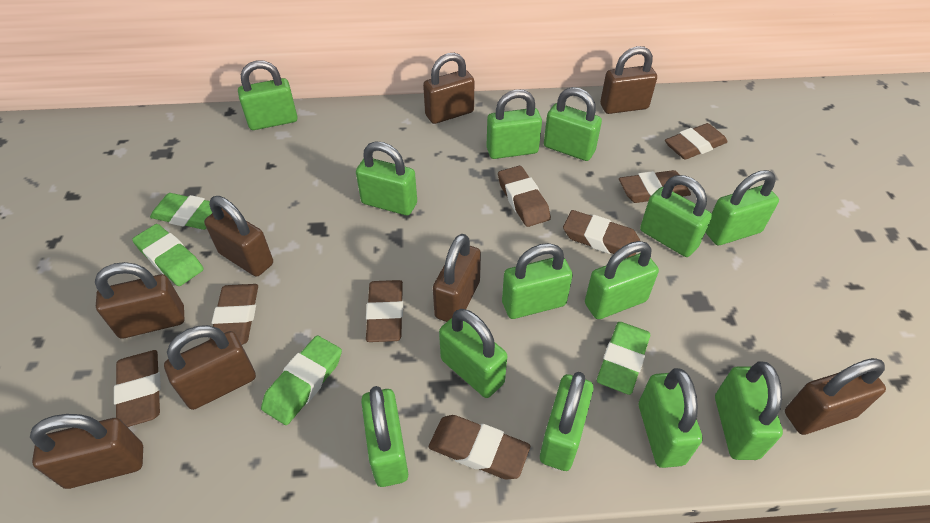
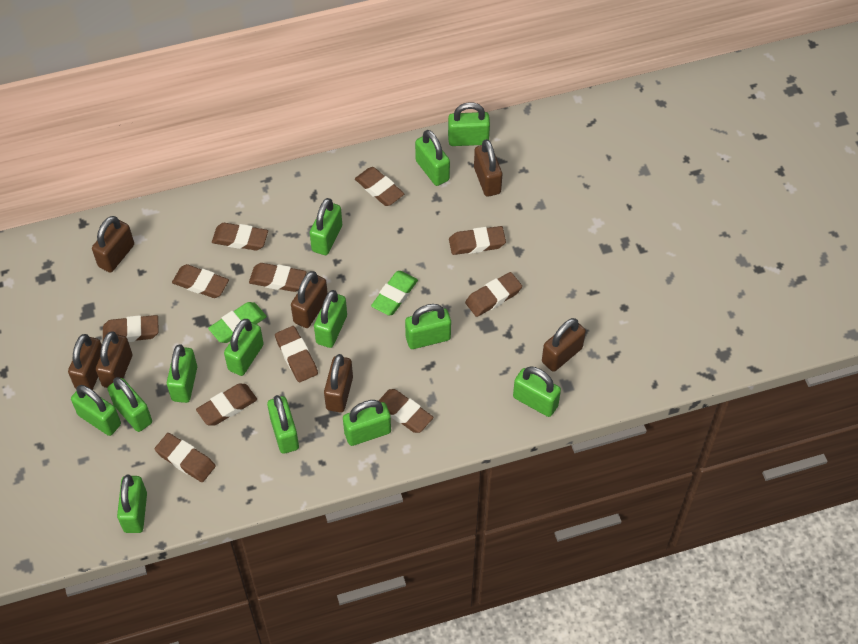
brown eraser: [114,350,161,427] [210,284,258,345] [366,280,403,342] [429,415,530,479] [498,166,551,227] [563,210,640,258] [619,170,691,203] [665,123,728,160] = 8 -> [103,315,159,342] [155,433,216,482] [172,264,229,298] [196,383,257,426] [212,223,268,251] [249,263,306,292] [275,326,318,382] [355,167,404,206] [378,389,433,433] [449,226,506,255] [465,272,522,317] = 11
brown padlock: [30,414,143,489] [95,262,184,339] [164,325,256,410] [204,196,273,277] [423,53,474,124] [433,234,481,322] [600,46,657,114] [785,358,886,435] = 8 -> [68,334,102,390] [92,216,134,273] [96,331,132,388] [291,271,328,328] [324,354,353,413] [474,139,502,197] [542,318,586,372] = 7
green eraser: [132,224,204,286] [150,193,212,230] [261,336,342,425] [597,322,650,395] = 4 -> [208,302,267,343] [371,271,418,315] = 2

